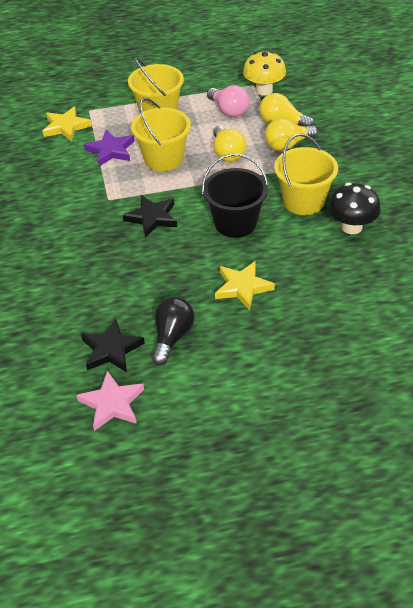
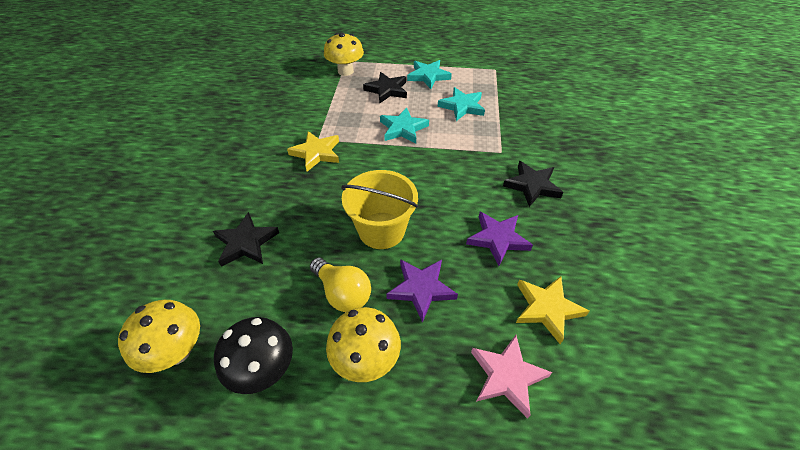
black bucket: [202,154,268,238] = 1 -> none = 0
black light bulb: [152,297,194,365] = 1 -> none = 0
black star: [81,319,145,372] [123,195,177,238] = 2 -> [213,212,279,267] [363,72,407,104] [503,161,564,207] = 3
pink light bulb: [207,85,249,117] = 1 -> none = 0
purple star: [84,130,134,166] = 1 -> [386,259,458,323] [466,212,533,266] = 2
turquoise star: none = 0 -> [380,107,429,144] [407,60,452,89] [438,87,485,121] = 3
yellow bucket: [128,57,184,113] [131,98,191,171] [274,133,338,215] = 3 -> [341,170,418,249] = 1
yellow light bulb: [213,126,246,162] [260,93,314,126] [265,118,318,151] = 3 -> [310,258,371,312] = 1
yellow mushroom: [243,51,286,96] = 1 -> [118,300,200,373] [324,33,364,76] [326,307,401,382] = 3

